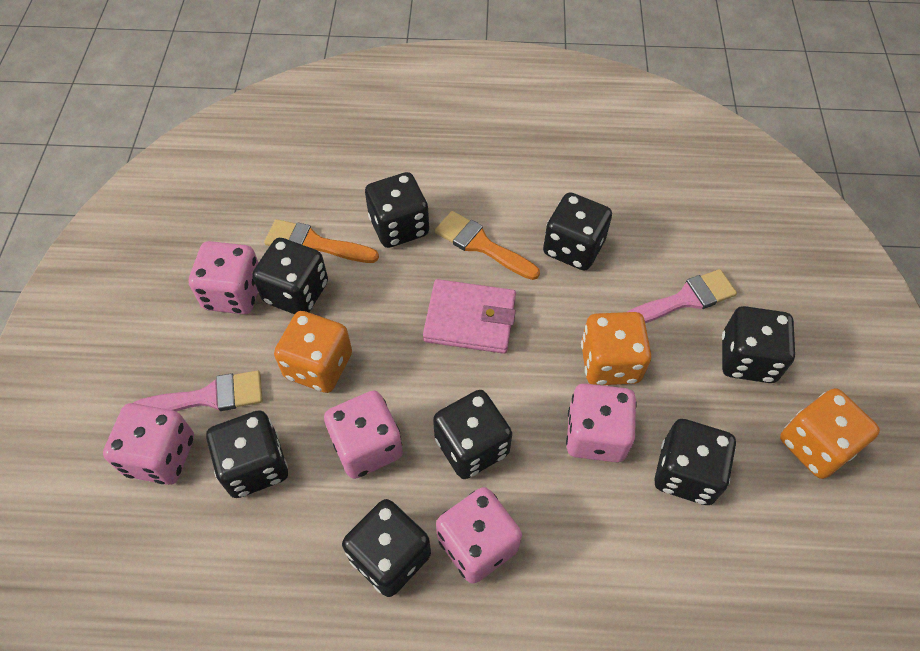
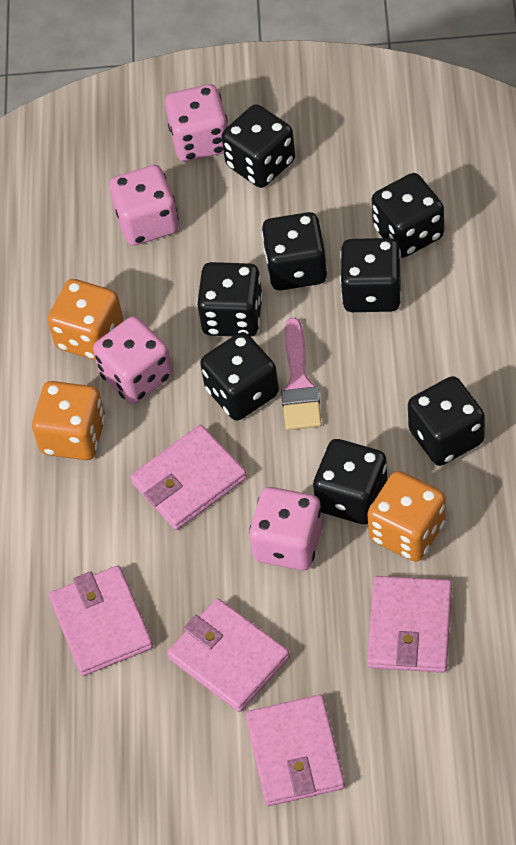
orange brush: [264,219,379,263] [435,211,540,280] = 2 -> none = 0
pink brush: [133,370,263,411] [627,269,737,323] = 2 -> [281,318,322,430] = 1
pink dice: [103,403,194,485] [189,241,259,314] [324,391,403,479] [436,487,522,583] [566,383,637,462] = 5 -> [93,316,173,404] [109,165,179,246] [165,84,228,162] [249,487,323,571] = 4
pink wallet: [423,279,516,354] = 1 -> [49,566,153,676] [130,425,247,530] [167,598,290,712] [245,695,345,806] [367,576,452,672] = 5

